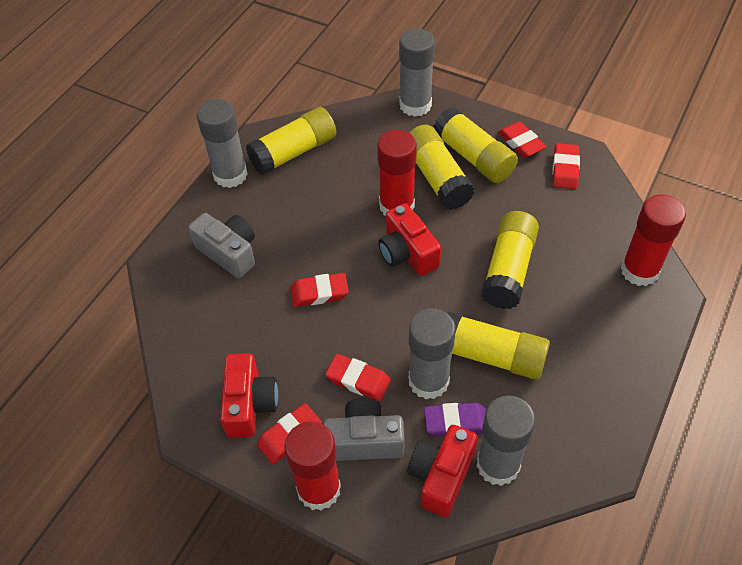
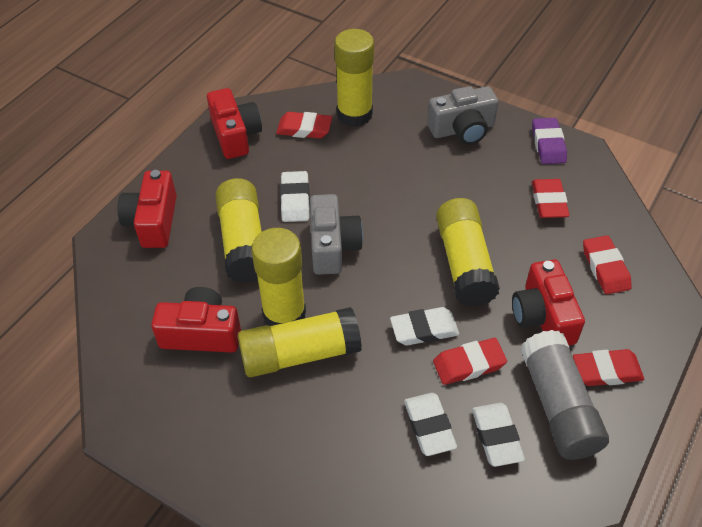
grey glue stick: [197,99,248,188] [399,29,435,117] [409,308,456,399] [476,396,535,486] = 4 -> [520,330,609,460] = 1
red camera: [220,353,278,438] [378,203,441,276] [407,425,478,517] = 3 -> [118,170,177,248] [151,287,241,353] [207,88,262,159] [512,259,585,345] = 4
red glue stick: [284,421,341,511] [377,130,417,216] [621,194,686,286] = 3 -> none = 0
white eraser: none = 0 -> [280,171,310,222] [390,307,459,345] [404,393,457,456] [472,403,525,467] = 4

